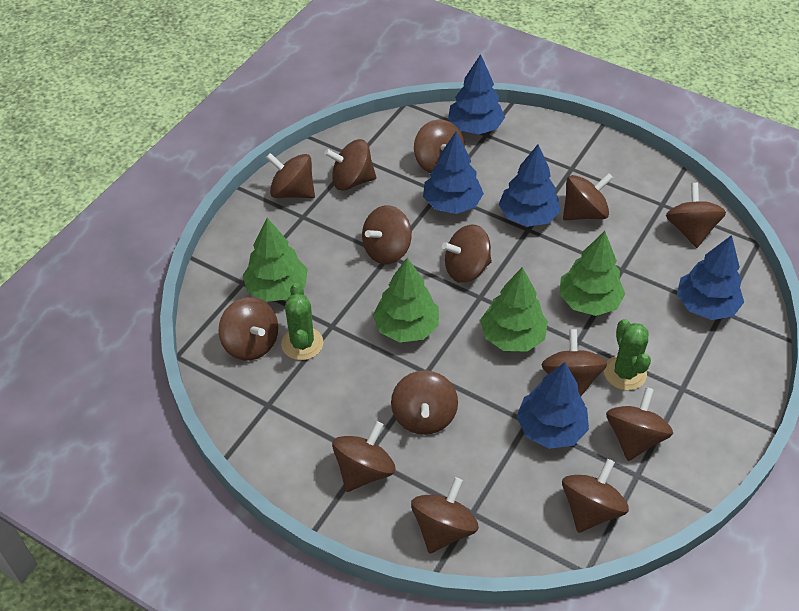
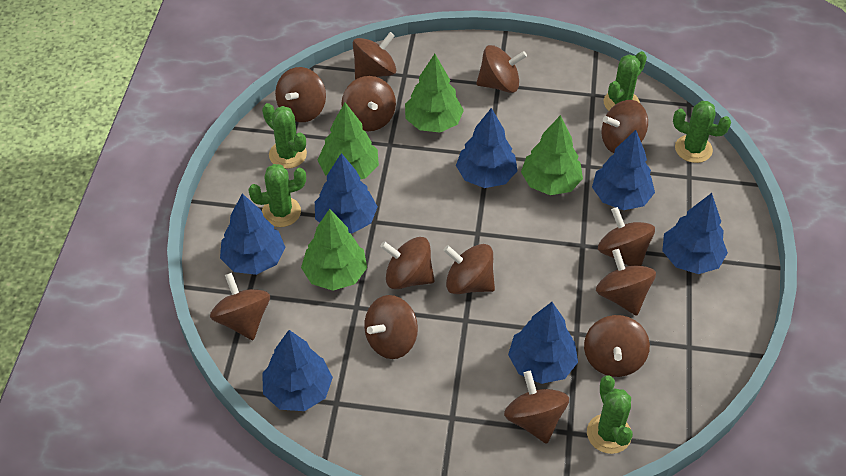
blue tree: [423,132,484,214] [448,54,505,135] [499,144,560,227] [516,362,589,449] [677,235,744,320] = 5 -> [220,194,285,275] [262,330,333,411] [315,153,378,233] [456,108,517,188] [508,302,578,384] [592,130,655,210] [662,193,728,274] = 7
brown spinning top: [218,297,278,360] [266,153,315,198] [324,139,376,191] [332,421,395,492] [362,205,412,264] [391,370,458,435] [411,477,479,554] [414,120,465,173] [442,225,492,283] [542,329,608,396] [562,459,629,533] [563,173,613,220] [606,387,673,461] [666,183,726,248] = 14 -> [210,273,270,340] [275,67,326,122] [341,76,396,131] [353,32,396,80] [364,295,418,359] [380,237,435,289] [443,244,495,294] [476,45,527,93] [504,371,569,444] [584,315,650,377] [596,249,656,316] [598,207,655,266] [602,100,648,153] = 13
green cactus: [281,283,323,360] [604,319,651,390] = 2 -> [248,164,306,227] [262,103,307,169] [587,375,633,454] [604,51,647,111] [673,101,731,163] = 5

